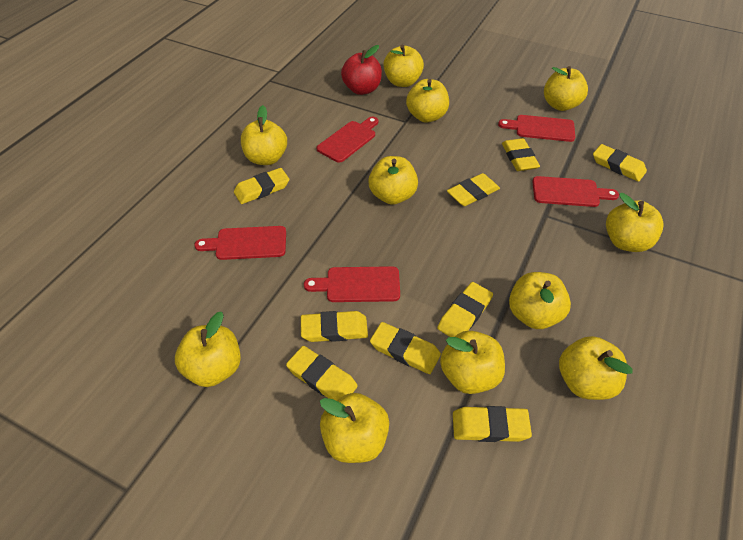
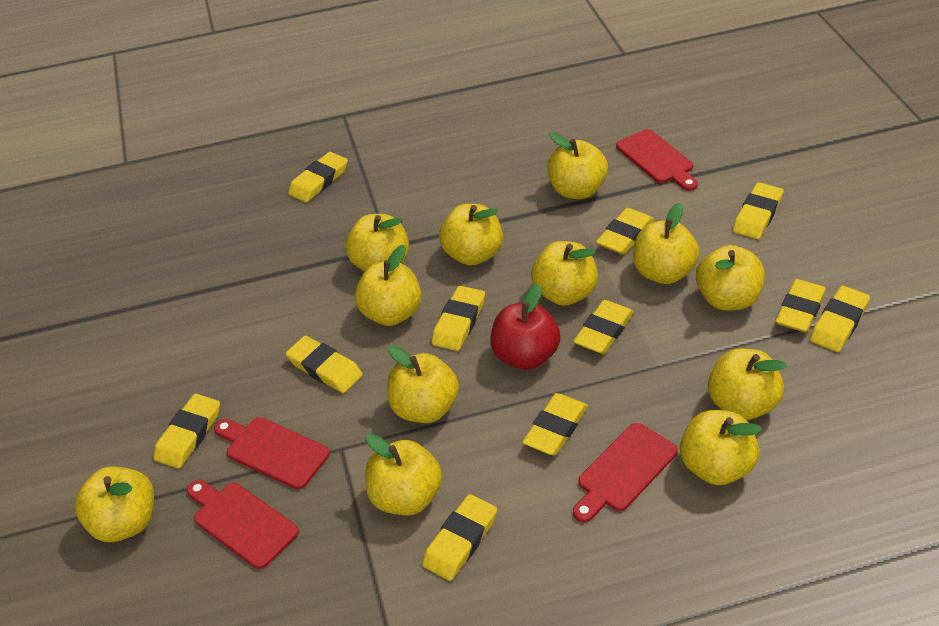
red cutting board: [194,226,286,260] [304,266,400,302] [316,117,378,163] [498,115,575,142] [532,176,619,207] = 5 -> [187,480,299,569] [214,417,330,489] [573,423,678,522] [616,129,698,191] = 4
yellow apple: [175,312,241,387] [241,105,287,165] [320,393,389,463] [368,156,418,205] [384,45,424,87] [406,79,449,123] [440,331,505,394] [509,272,571,329] [544,66,588,111] [559,336,633,400] [606,193,664,252] = 11 -> [75,467,154,542] [345,214,409,271] [355,245,422,326] [365,433,442,516] [387,345,459,423] [439,204,503,266] [531,241,598,306] [547,133,608,199] [633,203,700,284] [680,410,762,485] [696,245,765,311] [708,348,787,420] = 12
yellow eraser: [234,168,289,204] [286,346,358,400] [301,311,368,342] [370,322,441,374] [437,282,493,337] [447,173,500,206] [453,406,532,442] [502,138,540,171] [593,144,647,182] = 9 -> [153,394,220,469] [286,336,363,393] [288,152,348,203] [422,494,497,581] [432,286,485,351] [522,393,588,455] [573,300,634,354] [596,208,654,255] [733,182,783,239] [775,279,826,332] [810,286,870,352] = 11

